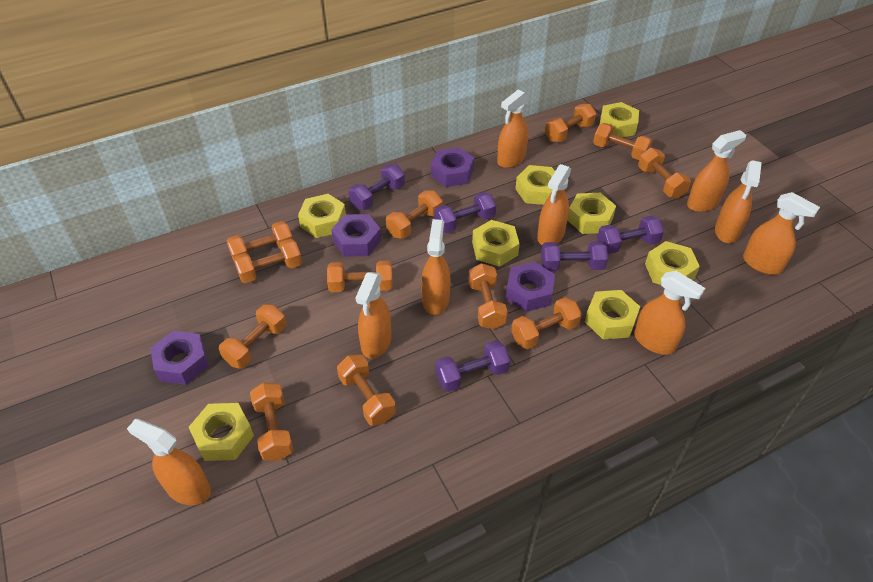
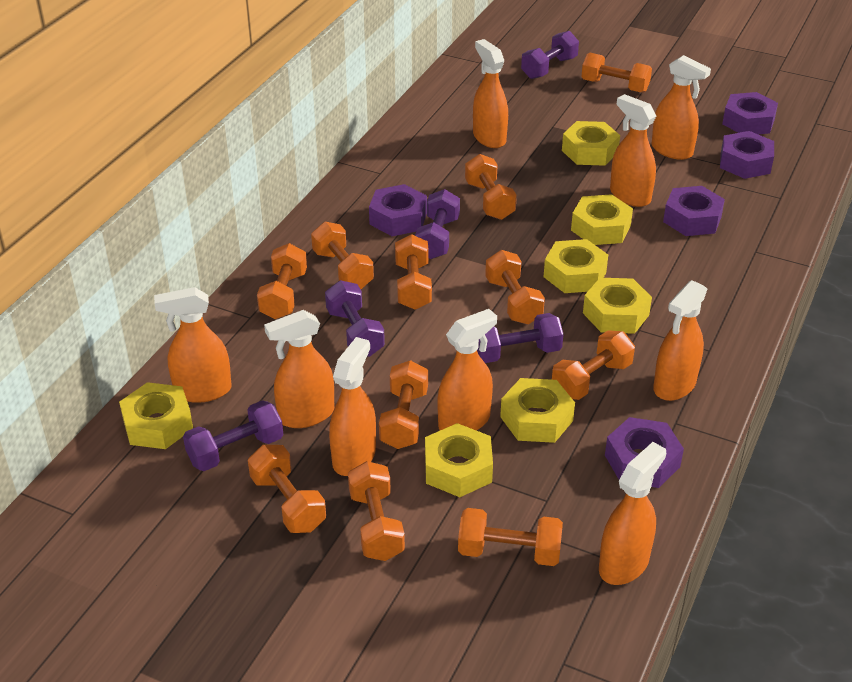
orange dumbbell: [219,304,287,369] [226,221,293,263] [233,239,302,283] [250,382,294,461] [327,261,393,292] [337,354,396,426] [386,190,443,239] [468,263,508,329] [511,297,582,349] [545,104,596,142] [593,123,652,160] [638,148,691,199] = 12 -> [248,445,326,533] [257,243,307,319] [311,222,374,289] [348,461,405,561] [379,360,428,449] [395,234,432,310] [458,508,563,566] [465,154,517,220] [485,250,545,324] [552,330,635,400] [581,53,652,93] = 11
purple nut: [150,331,209,385] [331,214,381,257] [431,147,474,187] [506,262,555,312] = 4 -> [369,184,427,236] [605,417,684,488] [663,186,725,236] [720,131,774,179] [722,92,778,134] = 5
yellow nut: [189,403,254,461] [298,194,346,238] [472,220,520,267] [515,165,555,205] [568,193,616,234] [585,290,640,339] [600,102,639,138] [645,241,700,285] = 8 -> [119,382,193,449] [425,423,493,497] [500,378,575,443] [544,239,608,293] [562,121,620,166] [571,194,633,245] [583,278,652,334] = 7

